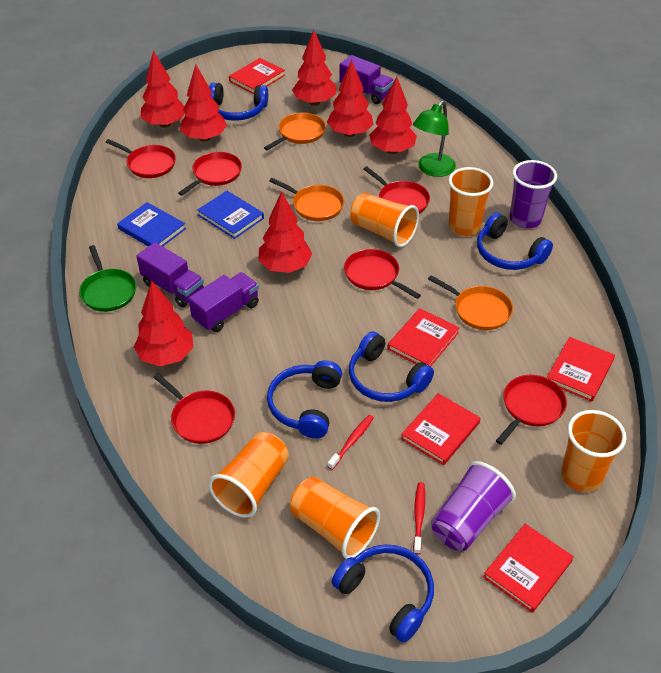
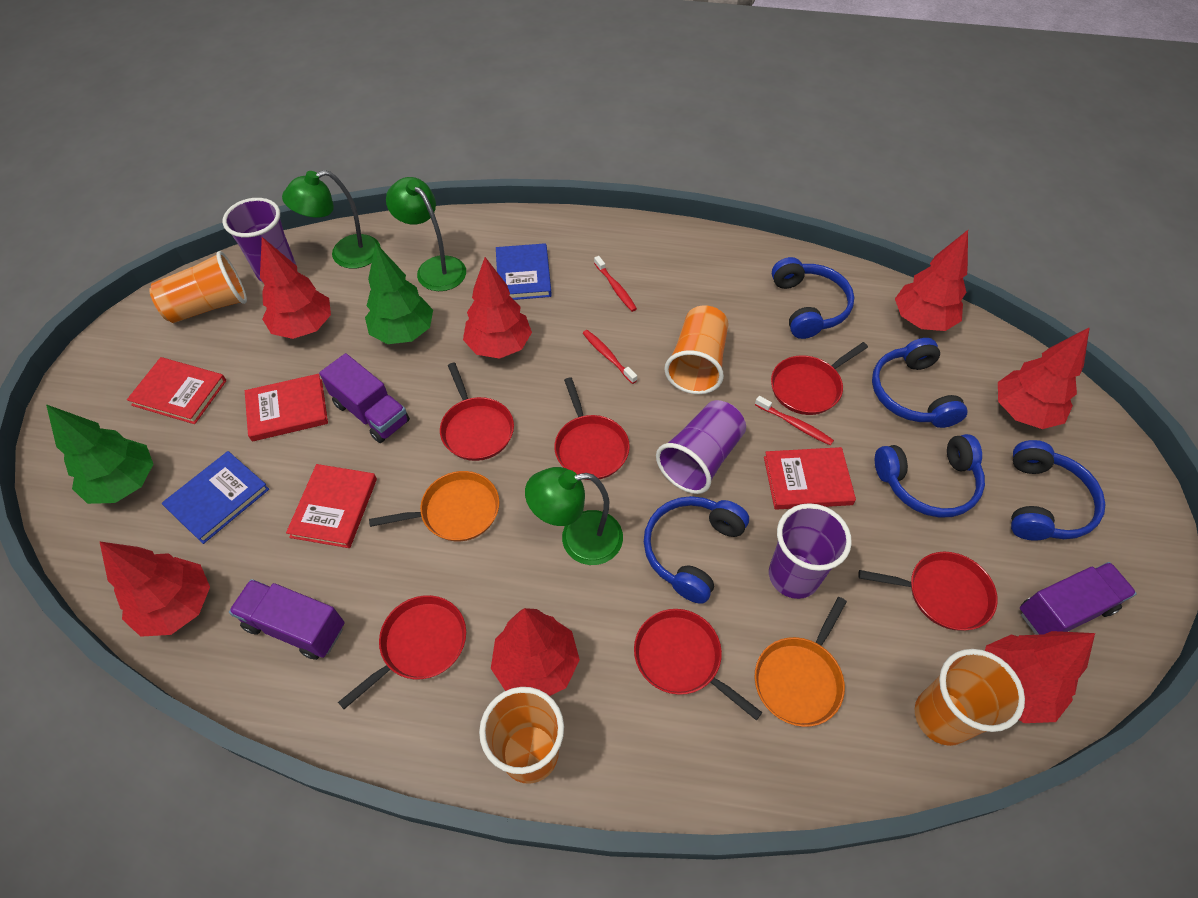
green lamp: [413,101,456,177] = 1 -> [282,170,381,269] [386,177,466,291] [525,467,623,565] = 3
green pan: [79,245,136,312] = 1 -> none = 0
green tree: none = 0 -> [46,404,153,504] [365,243,433,344] = 2
orange cup: [208,432,289,518] [290,477,380,559] [350,193,419,247] [448,167,493,236] [561,410,626,492] = 5 -> [149,251,247,323] [479,687,564,784] [664,305,729,394] [915,649,1025,746] = 4
orange pan: [264,113,326,150] [269,178,344,221] [428,275,513,330] = 3 -> [369,471,500,541] [755,597,847,727] = 2
purple cup: [431,461,516,551] [510,160,557,229] = 2 -> [223,198,296,282] [656,400,746,494] [769,503,852,599] = 3
red book: [229,58,285,94] [387,308,459,367] [401,393,481,465] [483,524,573,613] [547,337,615,402] = 5 -> [127,357,227,424] [245,374,328,441] [286,464,377,548] [764,447,856,510] = 4
red toothbrush: [327,415,374,470] [413,482,425,554] = 2 -> [583,330,637,384] [594,256,637,312] [755,396,834,446] = 3

